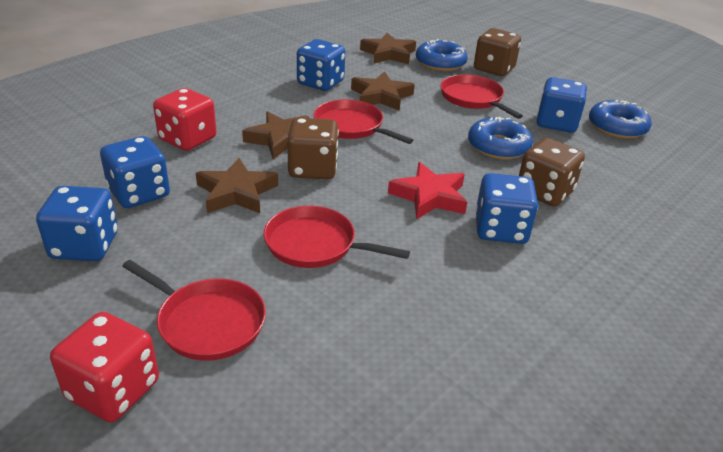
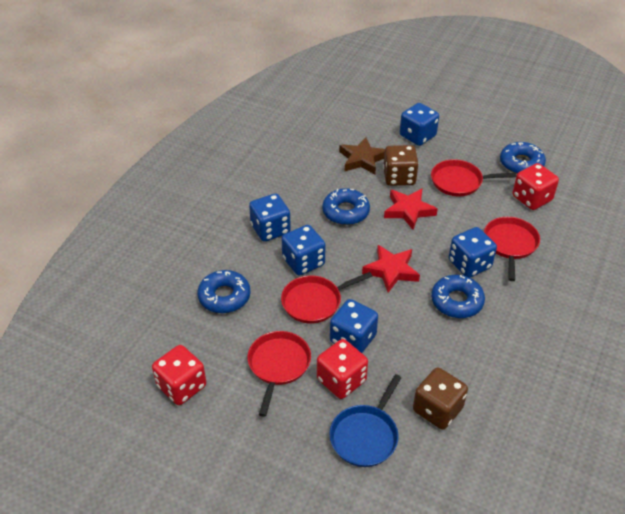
blue donut: [416,39,468,71] [468,117,533,159] [589,100,652,139] = 3 -> [198,270,250,313] [322,188,370,225] [431,275,485,318] [500,142,546,174] = 4
blue pan: none = 0 -> [329,374,402,467] = 1
brown dice: [287,118,339,179] [474,28,521,76] [519,138,585,206] = 3 -> [383,145,419,186] [413,367,468,430] = 2
brown star: [196,158,278,213] [242,111,309,159] [351,71,415,111] [360,33,416,64] = 4 -> [339,137,385,174] = 1
red dice: [50,312,159,422] [153,88,216,151] = 2 -> [152,345,206,405] [317,339,368,399] [512,163,559,210] = 3
red star: [388,162,467,219] = 1 -> [362,245,420,292] [384,188,438,230] = 2

